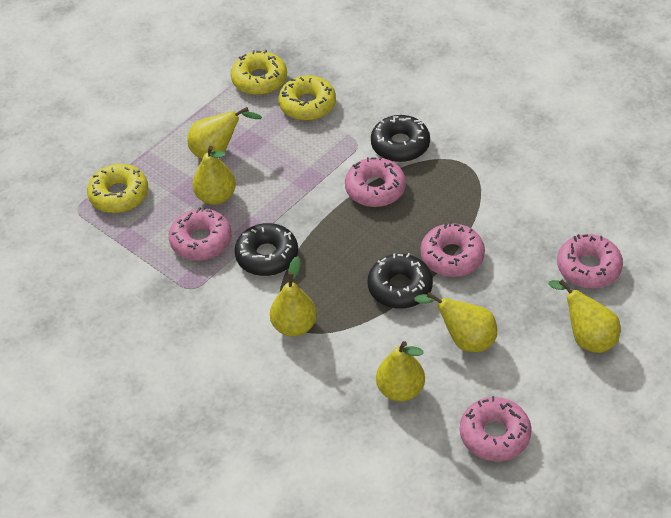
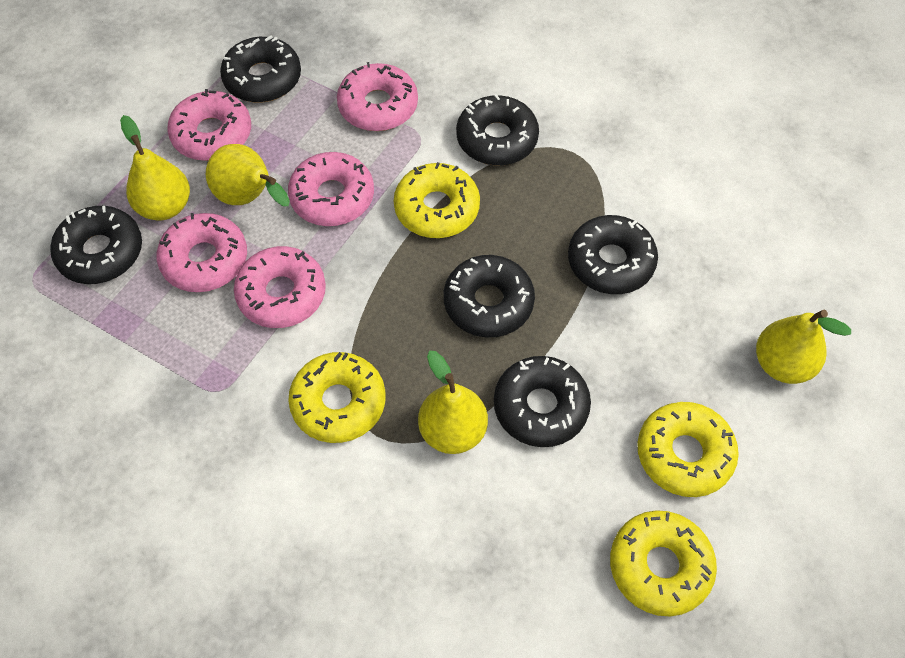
black donut: [235,223,298,276] [368,253,433,309] [371,115,430,162] = 3 -> [50,206,142,284] [220,35,301,103] [444,255,535,337] [456,94,539,166] [494,356,591,447] [568,215,658,294] = 6
yellow donut: [87,164,148,213] [231,50,287,95] [278,75,336,121] = 3 -> [288,352,386,443] [394,162,480,238] [610,510,717,616] [637,402,739,497] = 4
yellow pear: [187,107,262,159] [192,146,236,205] [270,256,317,337] [376,341,425,402] [414,292,497,352] [548,279,620,353] = 6 -> [120,115,190,220] [206,144,290,206] [418,351,488,454] [756,310,851,384] = 4

